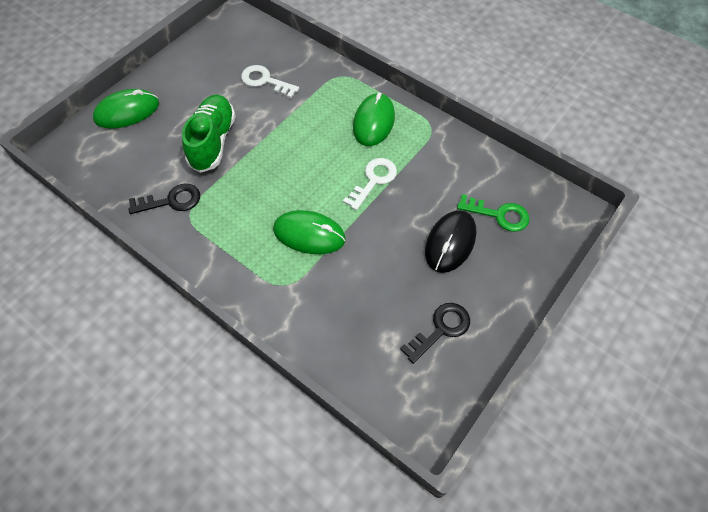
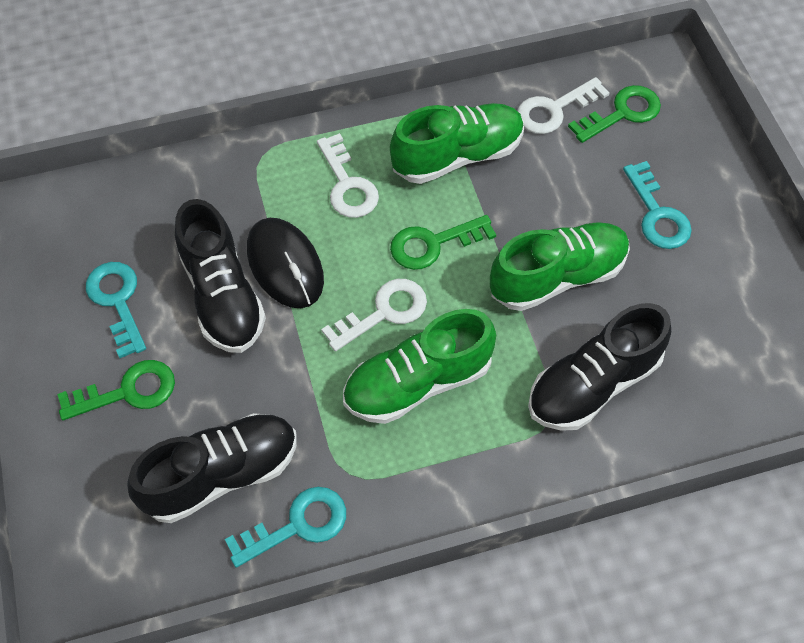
black key: [128,184,200,214] [400,303,470,364] = 2 -> none = 0
black shoe: none = 0 -> [127,413,297,523] [175,199,266,353] [528,303,671,431] = 3
green key: [457,194,529,232] = 1 -> [57,360,175,420] [390,215,496,270] [568,85,661,143] = 3
green mouse: [93,89,159,129] [273,210,346,254] [353,92,395,146] = 3 -> none = 0
green shoe: [182,94,236,173] = 1 -> [343,309,496,424] [390,103,524,184] [490,222,630,311] = 3
turquoise key: none = 0 -> [86,262,146,358] [225,487,346,568] [623,161,692,249] = 3
white key: [241,65,299,98] [343,158,397,210] = 2 -> [317,133,379,218] [321,279,427,351] [517,77,610,134] = 3

